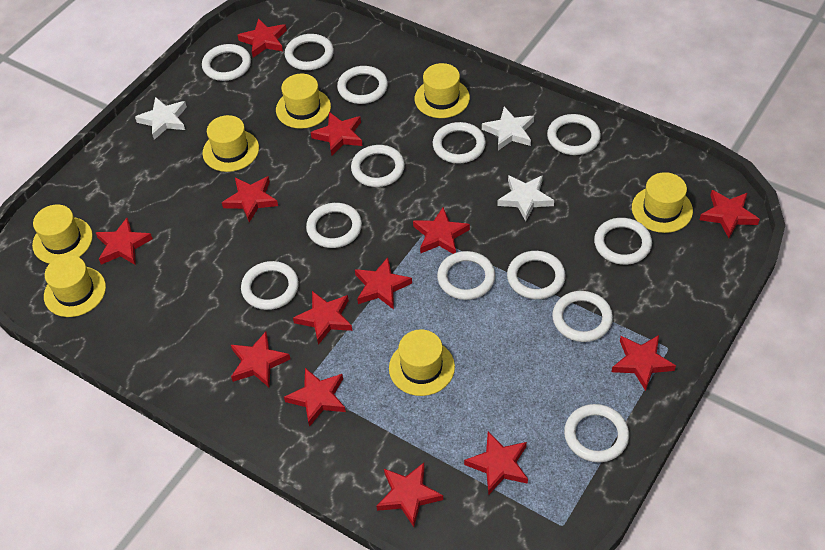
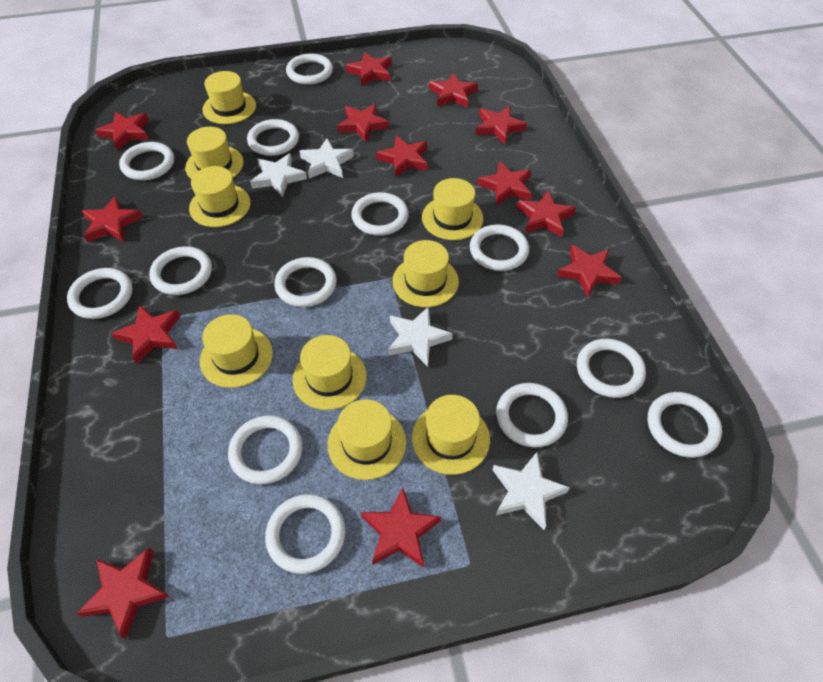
white star: [135,97,187,140] [482,107,534,150] [497,175,554,221] = 3 -> [250,153,307,197] [299,138,354,179] [388,307,453,367] [493,452,570,530] = 4
yellow hat: [32,204,93,264] [44,255,106,317] [202,115,259,172] [276,74,331,129] [389,329,455,396] [415,63,470,118] [632,172,693,233] = 7 -> [185,127,244,179] [189,166,250,227] [200,314,273,388] [202,71,256,124] [293,335,367,410] [328,399,406,480] [392,240,459,307] [412,395,490,475] [422,178,483,240] = 9

